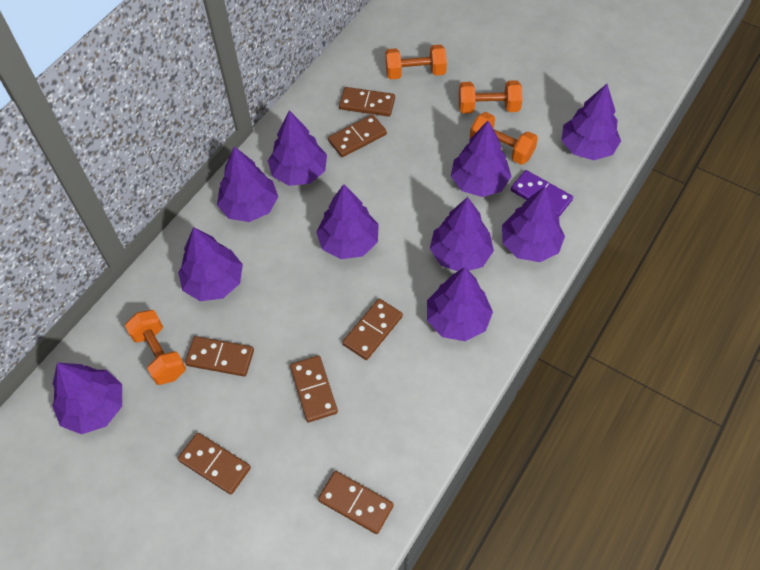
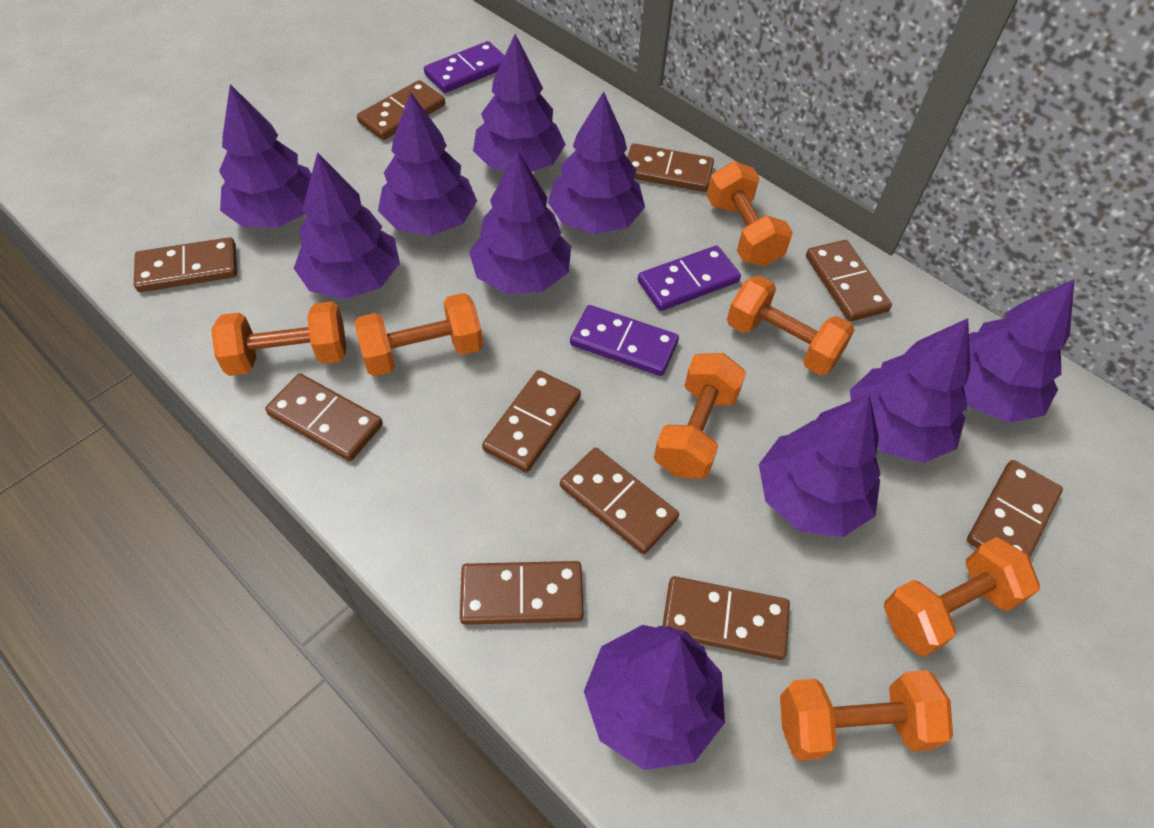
brown domino: [178,433,251,495] [185,336,254,377] [290,356,338,422] [318,471,394,534] [328,115,387,157] [339,87,395,117] [342,298,403,360] = 7 -> [134,237,237,292] [265,373,383,461] [357,80,445,140] [460,561,584,625] [482,370,581,473] [560,448,679,554] [627,143,714,192] [662,576,790,660] [806,240,892,322] [967,460,1063,558] = 10
orange dumbbell: [125,310,186,385] [385,44,447,79] [459,80,522,114] [470,112,538,165] = 4 -> [211,301,347,376] [354,293,483,376] [654,353,746,479] [707,161,793,267] [727,275,855,376] [780,670,953,761] [884,537,1040,657] = 7
purple domino: [511,170,573,217] = 1 -> [424,41,505,93] [570,305,679,376] [638,245,741,311] = 3

